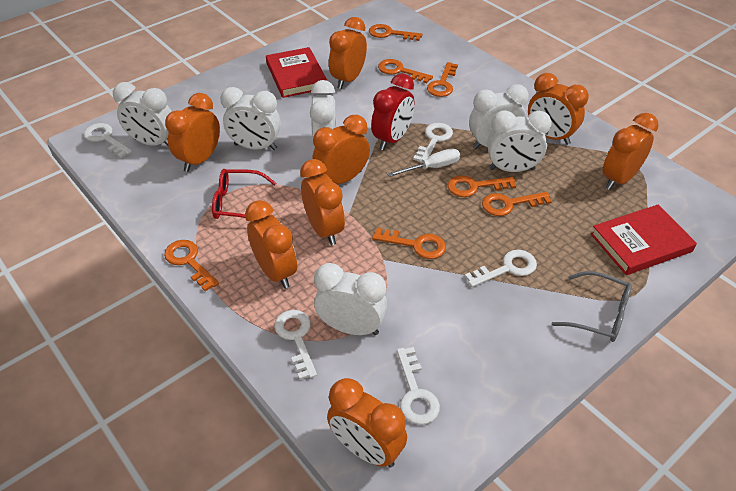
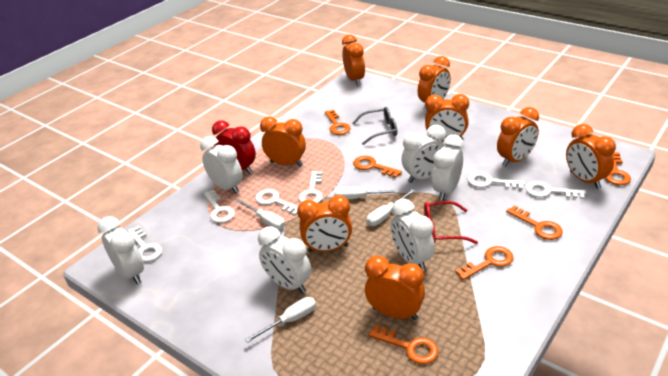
orange key: [164,240,219,291] [369,24,422,41] [372,227,446,259] [378,59,433,83] [427,62,458,97] [448,175,516,197] [482,192,552,216] = 7 -> [325,110,350,135] [353,156,402,178] [369,325,439,364] [455,246,513,280] [506,205,563,240] [605,152,631,185] = 6
red book: [266,47,328,98] [591,205,697,275] = 2 -> none = 0
white key: [84,123,132,158] [274,310,317,380] [397,347,440,425] [413,123,453,163] [465,250,537,287] = 5 -> [128,226,162,262] [204,190,235,223] [255,189,298,215] [299,171,323,204] [468,172,525,190] [526,181,586,199] = 6
white screwdriver: [388,148,460,177] = 1 -> [236,199,285,230] [245,297,316,343] [334,187,399,199] [366,189,415,226] = 4

